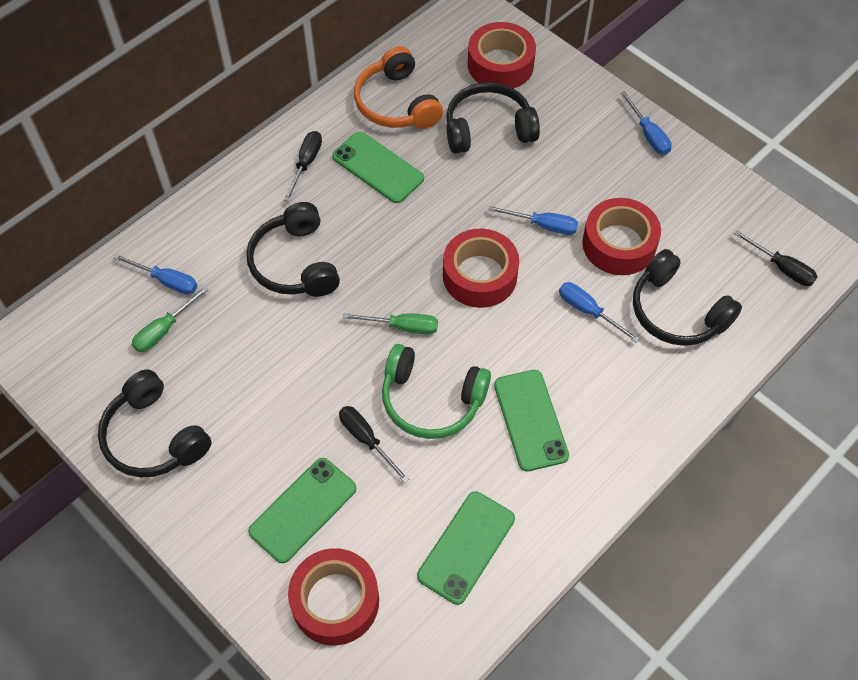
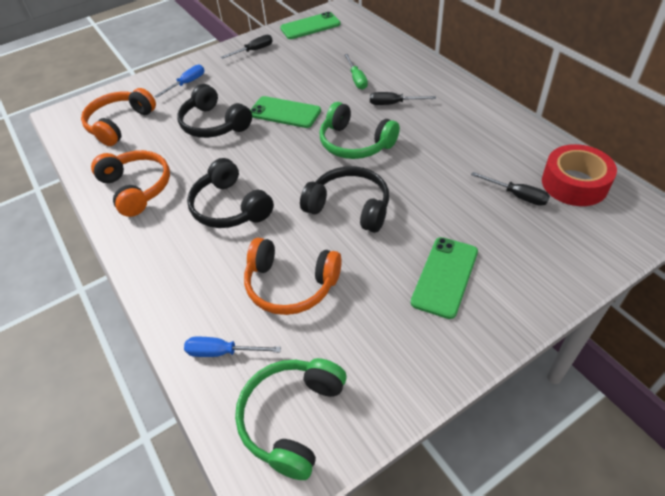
black headphones: [98,369,211,477] [246,202,340,297] [446,82,540,154] [633,249,742,346] = 4 -> [177,84,252,138] [187,158,274,228] [300,166,389,233] = 3
blue screwdriver: [113,254,197,294] [489,206,578,235] [559,282,640,343] [620,91,672,155] = 4 -> [155,65,205,97] [184,337,281,357] = 2
green headphones: [382,344,491,439] = 1 -> [235,358,347,480] [320,102,400,159] = 2
green phone: [248,458,356,563] [332,131,424,203] [417,491,515,605] [494,370,569,472] = 4 -> [251,96,321,128] [280,12,340,39] [411,237,478,319] = 3
green screwdriver: [132,286,209,352] [343,313,438,335] = 2 -> [344,54,368,90] = 1
orange headphones: [354,46,443,129] = 1 -> [81,88,156,146] [91,150,170,217] [244,238,342,315] = 3
red tape: [288,548,379,645] [443,229,519,308] [468,22,536,89] [582,198,661,275] = 4 -> [542,144,617,206] = 1

